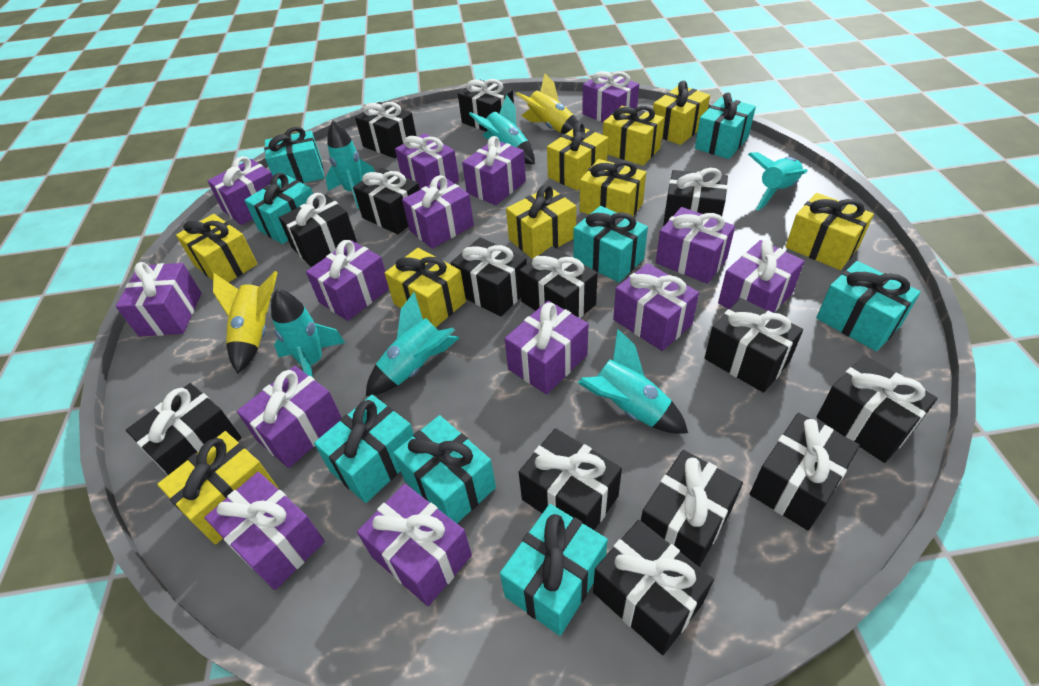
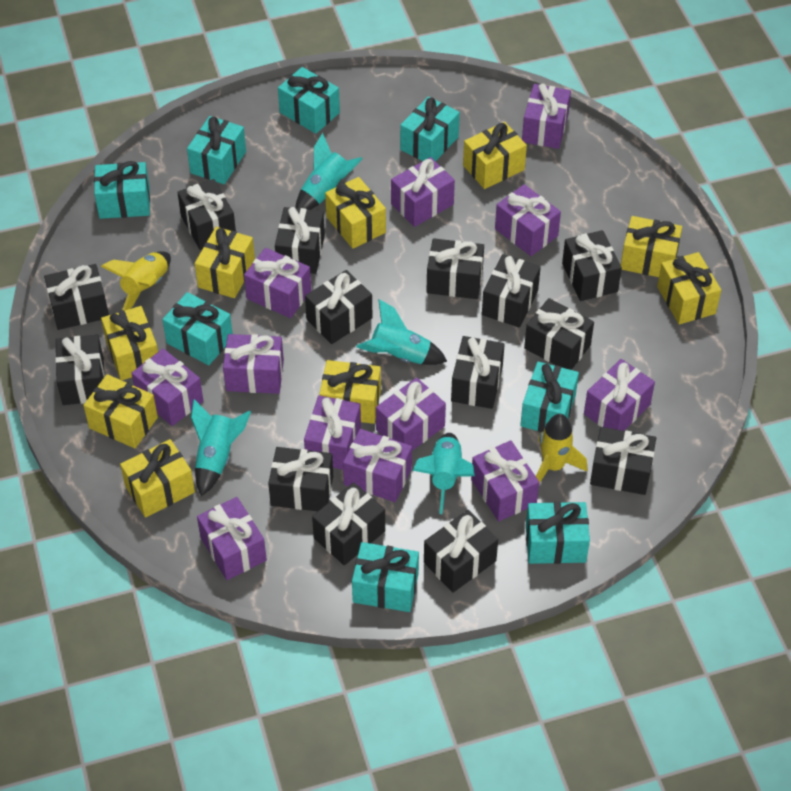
purple gift: [116,262,202,337] [204,472,325,590] [208,156,273,225] [237,366,342,468] [306,240,389,321] [357,484,472,606] [395,133,459,190] [402,175,474,249] [462,136,526,205] [505,301,588,395] [582,71,639,122] [613,263,699,351] [656,207,735,284] [718,240,805,313] = 14 -> [131,348,203,426] [197,497,267,580] [223,334,284,394] [244,248,311,318] [304,395,361,470] [343,429,412,502] [376,378,446,451] [391,157,455,227] [471,440,539,521] [495,184,561,256] [522,83,571,149] [584,359,655,431] = 12
turquoise rocket: [271,289,345,377] [325,120,375,209] [366,292,459,396] [469,94,535,164] [578,329,688,434] [748,152,807,211] = 6 -> [191,399,251,496] [296,133,363,210] [356,299,448,365] [413,433,475,514] = 4

